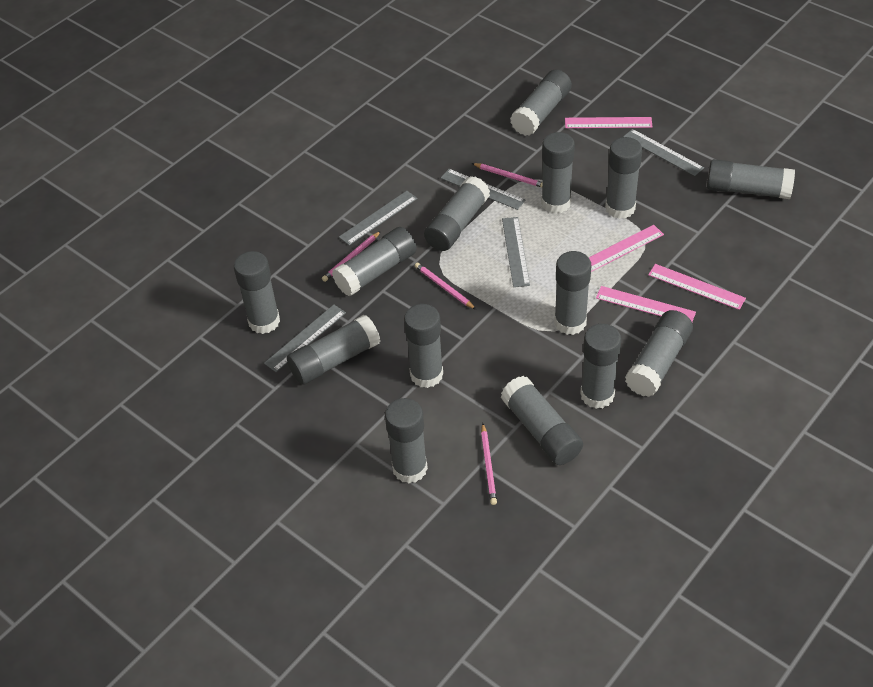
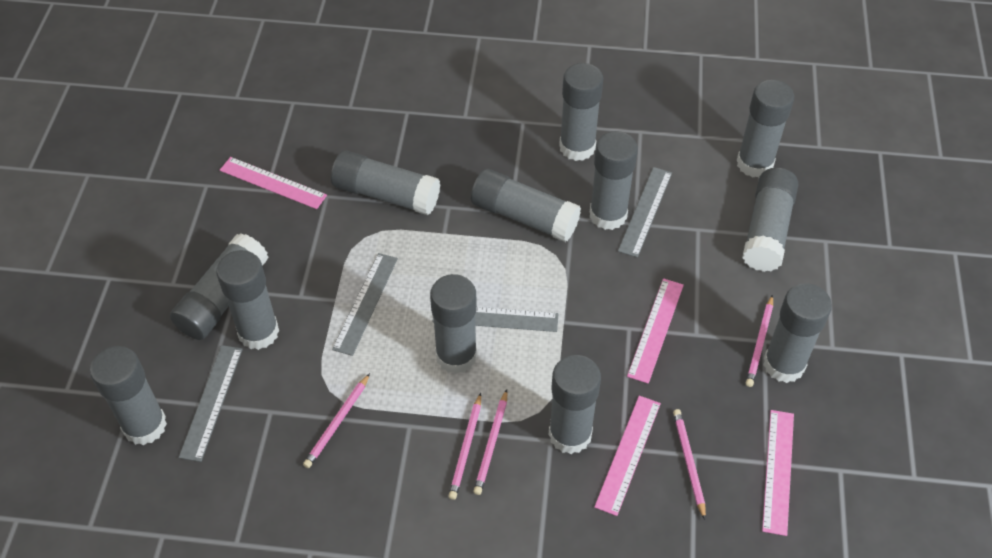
grey glue stick: [234,251,280,334] [287,315,380,385] [332,227,417,296] [385,398,428,483] [404,304,443,388] [424,176,490,251] [501,376,583,465] [510,70,572,136] [541,132,575,214] [554,251,591,335] [580,324,621,409] [605,137,642,219] [625,310,693,397] [707,159,795,199] = 14 -> [90,346,167,445] [170,233,269,340] [216,250,279,350] [331,151,440,215] [430,274,477,374] [471,169,581,242] [549,355,601,454] [559,63,603,161] [590,131,638,230] [737,79,794,178] [742,168,798,272] [763,283,832,383] = 12
grey ruler: [264,305,346,372] [339,191,418,245] [441,169,526,210] [502,217,530,287] [623,129,704,176] = 5 -> [179,345,243,462] [332,253,398,356] [433,307,558,332] [618,167,672,258] = 4
pink pencil: [322,231,381,282] [415,263,476,310] [472,163,542,187] [481,423,497,505] = 4 -> [303,373,370,468] [448,393,481,500] [473,389,507,495] [673,409,706,520] [746,295,773,387] = 5

